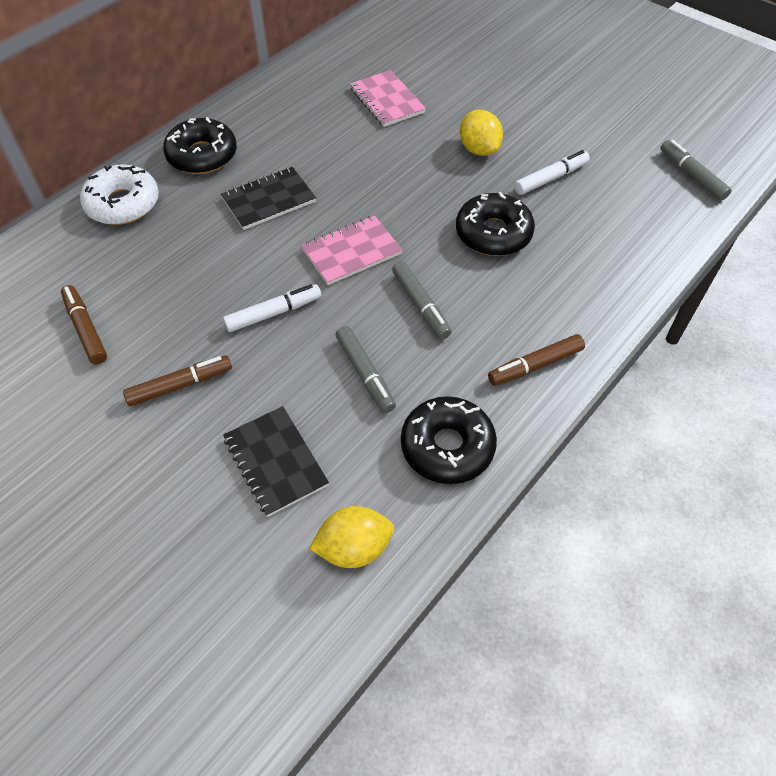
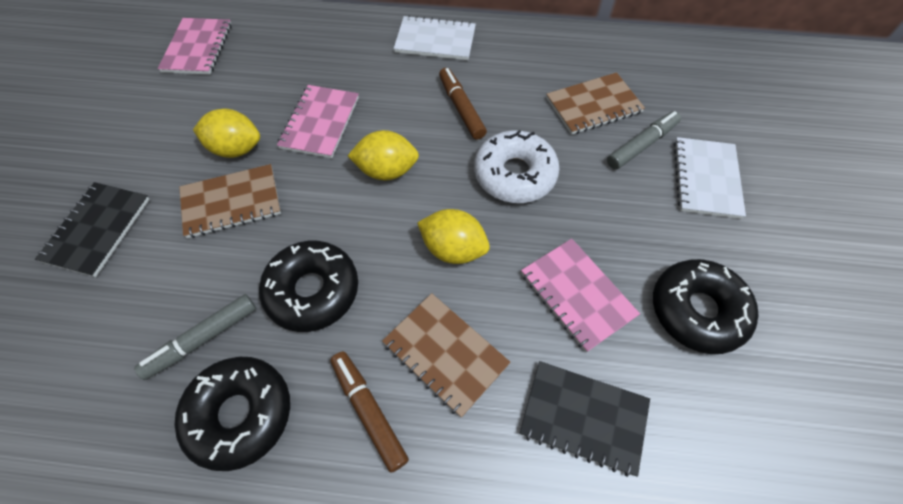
brown marker: [61,285,107,364] [123,355,232,406] [488,334,585,386] = 3 -> [330,351,409,473] [439,68,487,140] = 2
brown notebook: none = 0 -> [179,164,281,238] [382,293,511,417] [546,72,645,135] = 3
grey marker: [336,326,396,413] [392,261,452,339] [660,140,732,201] = 3 -> [134,294,256,380] [607,111,681,170] = 2
pink notebook: [301,216,402,285] [350,70,426,127] = 2 -> [158,18,231,75] [277,85,359,158] [521,239,640,352] = 3
white marker: [223,284,321,332] [514,150,590,195] = 2 -> none = 0
white notebook: none = 0 -> [394,15,476,60] [674,137,746,219] = 2
yellow lemon: [309,506,394,568] [460,110,503,156] = 2 -> [193,109,260,158] [348,130,419,181] [417,209,490,264] = 3

